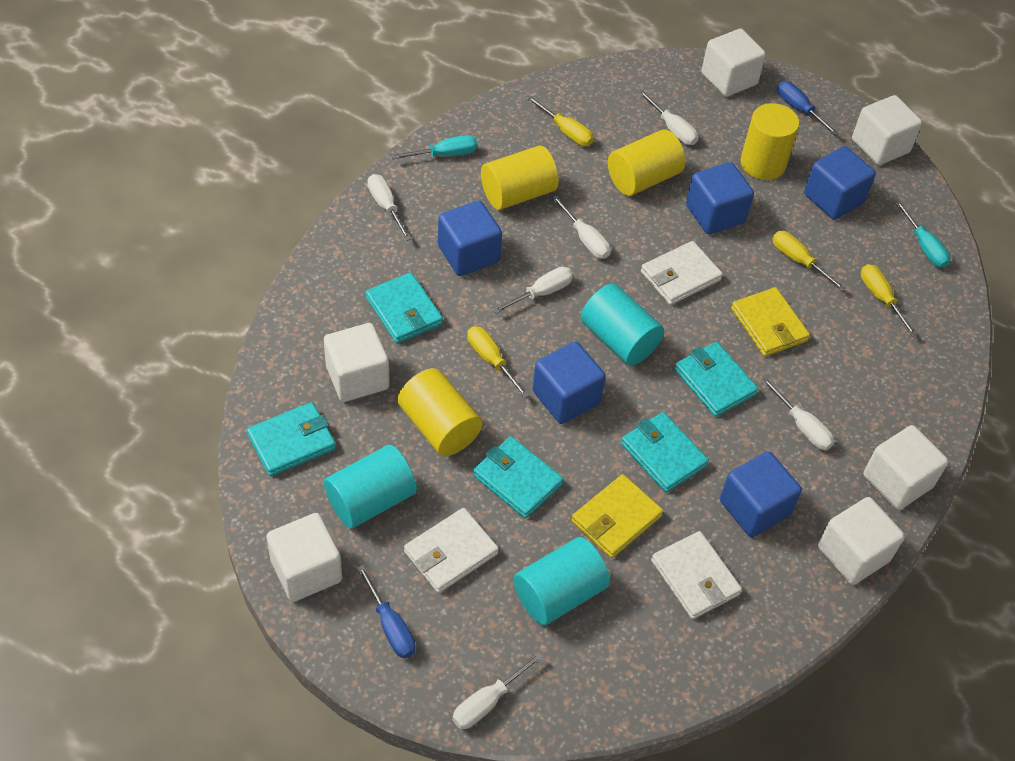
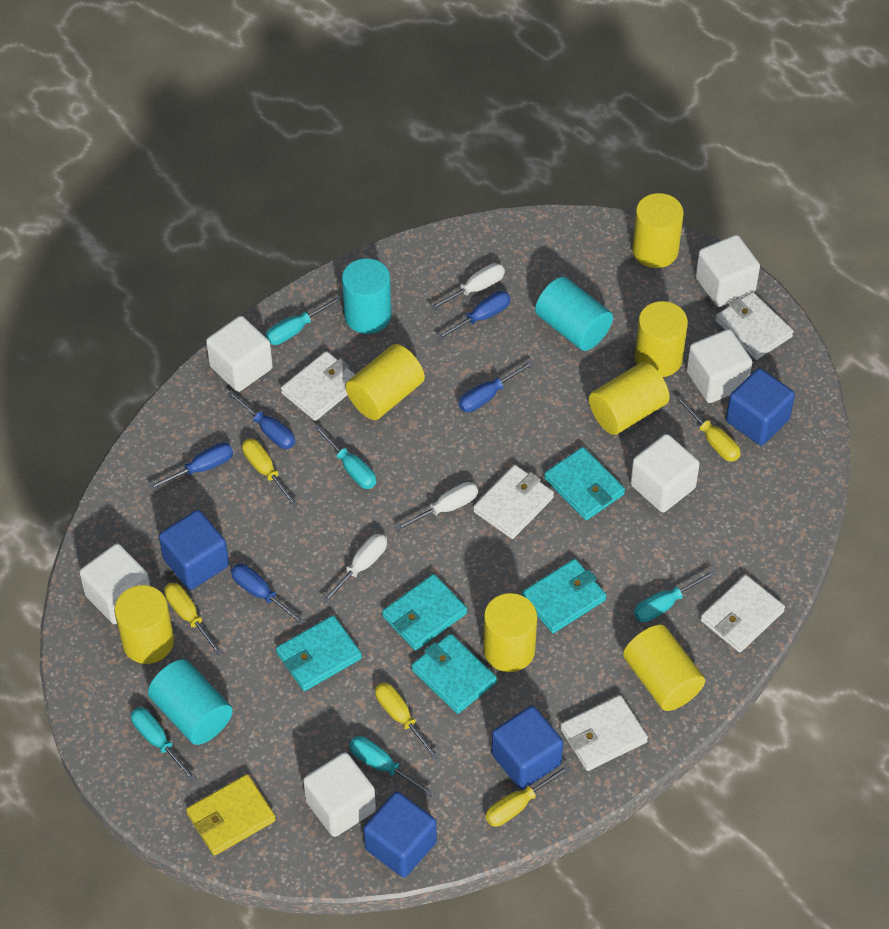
blue cube: [438,201,502,276] [532,341,606,424] [686,162,754,234] [720,451,802,537] [804,146,876,220] = 5 -> [159,510,229,590] [363,792,437,878] [492,706,563,790] [726,368,795,445] = 4
blue screwdriver: [357,565,416,658] [777,81,839,136] = 2 -> [148,442,233,490] [227,391,295,449] [231,564,306,625] [436,291,511,341] [458,361,534,412] = 5
turquoise screwdriver: [391,135,477,159] [895,200,951,268] = 2 -> [131,707,196,782] [266,296,342,345] [314,425,376,489] [349,736,434,797] [634,570,716,622] = 5
white screwdriver: [368,174,412,241] [452,652,543,729] [493,267,573,314] [552,196,611,259] [638,90,698,145] [761,377,835,450] = 6 -> [322,534,387,604] [395,482,478,531] [430,263,505,311] = 3
white wallet: [404,508,499,593] [641,241,723,305] [651,531,742,619] = 3 -> [281,351,356,421] [473,465,554,539] [560,695,648,771] [700,575,785,652] [715,292,794,360] = 5
yellow cylinder: [398,368,482,456] [481,145,559,210] [608,130,685,196] [740,103,799,180] = 4 -> [114,585,174,664] [345,344,425,420] [483,593,537,672] [589,362,669,435] [623,625,705,711] [632,193,684,268] [635,301,688,377] = 7
yellow screwdriver: [467,326,529,398] [527,96,594,146] [772,231,846,291] [861,264,918,337] = 4 -> [164,583,223,656] [242,439,299,507] [375,683,439,760] [485,764,570,827] [676,396,741,462] = 5
yellow wallet: [571,474,663,558] [731,287,810,357] = 2 -> [186,774,276,856] = 1

